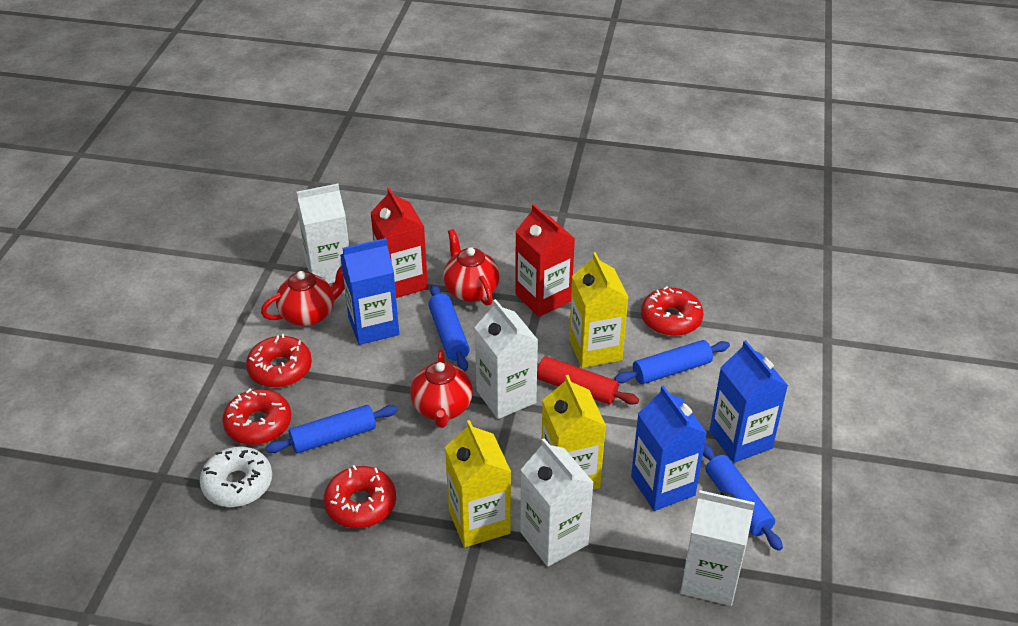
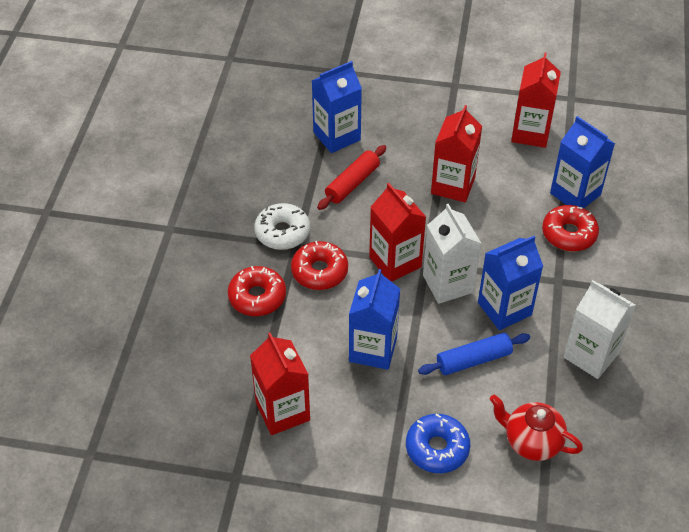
blue carton: [340,238,399,345] [631,385,707,511] [709,340,788,463] = 3 -> [311,61,362,153] [349,269,400,370] [478,236,543,330] [550,116,615,208] = 4
blue donut: none = 0 -> [406,413,470,473] = 1
blue rolling pin: [265,405,398,453] [428,285,470,372] [614,340,730,384] [703,444,783,551] = 4 -> [418,333,530,375] = 1
red carton: [370,188,428,298] [515,204,575,317] = 2 -> [250,333,310,435] [369,183,426,282] [431,105,482,202] [511,53,561,148] = 4
red donut: [222,389,291,445] [246,334,312,388] [324,465,396,528] [641,286,703,336] = 4 -> [228,266,286,316] [291,241,348,290] [542,205,599,251] = 3
red teapot: [261,266,345,326] [410,350,473,428] [443,229,500,306] = 3 -> [490,395,583,461] = 1
white carton: [296,184,349,284] [474,299,538,419] [520,438,594,567] [680,490,755,606] = 4 -> [423,204,481,304] [563,280,636,379] = 2
yellow carton: [445,420,511,547] [541,375,606,490] [569,252,629,368] = 3 -> none = 0

